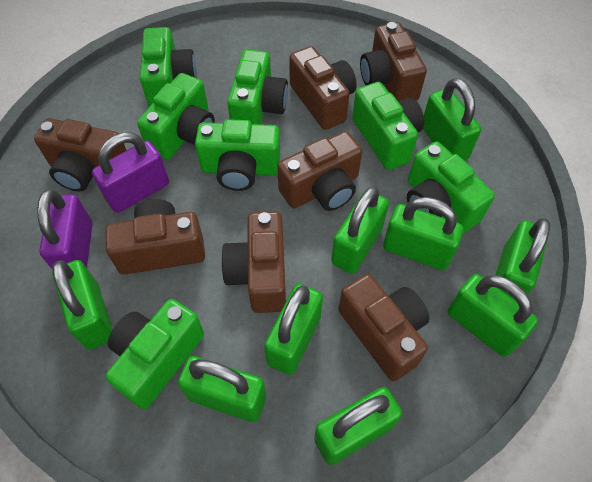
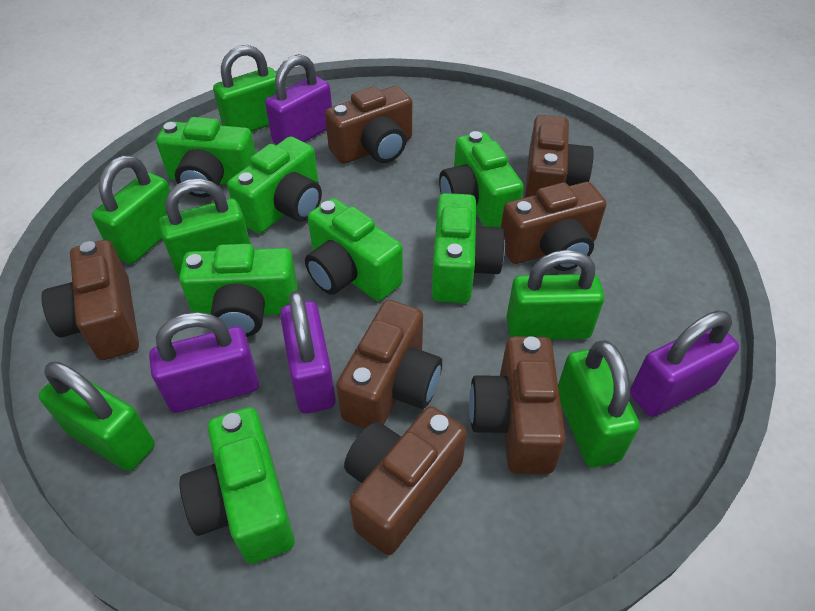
green padlock: [52,260,113,349] [178,356,266,422] [264,284,323,375] [314,387,402,465] [331,186,389,274] [383,197,464,270] [423,78,481,161] [448,274,538,357] [496,218,550,301] = 9 -> [38,362,155,471] [92,155,170,264] [159,179,251,276] [213,45,277,132] [506,250,604,340] [558,340,640,467] = 6
purple padlock: [37,189,93,269] [92,132,169,213] = 2 -> [149,312,259,413] [265,54,332,145] [280,291,336,414] [630,311,739,417] = 4

